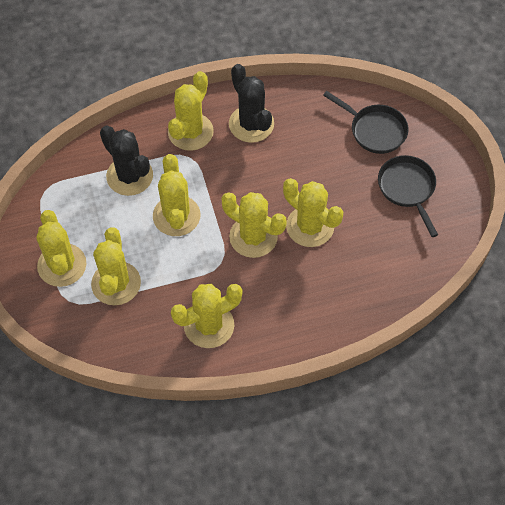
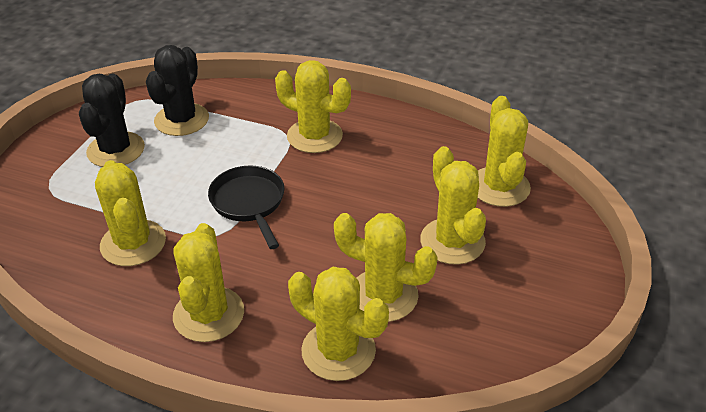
black pan: [323,91,409,154] [378,155,438,237] = 2 -> [208,166,284,249] = 1

